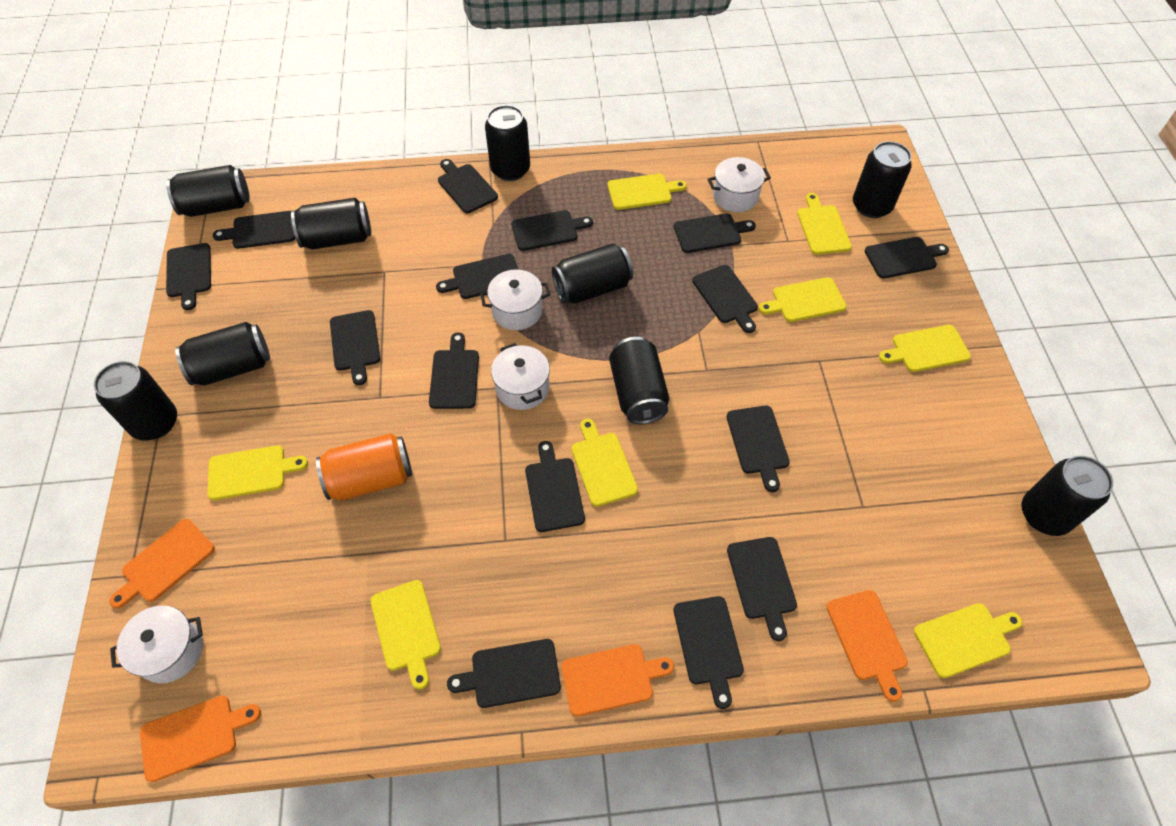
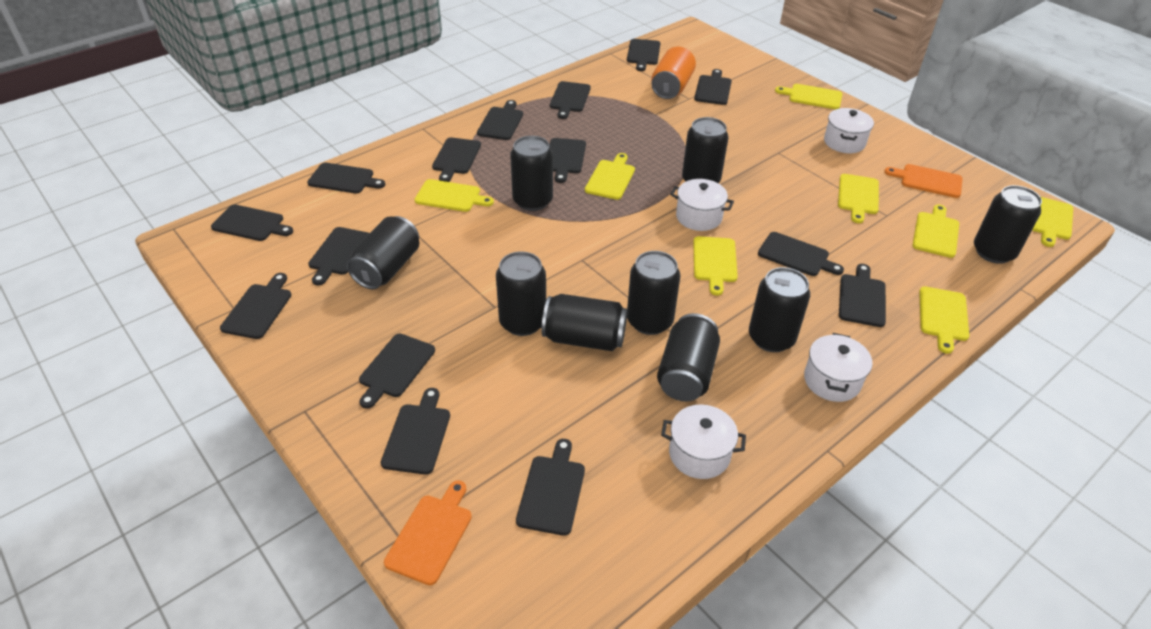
orange cutting board: [109,519,215,609] [140,696,261,782] [561,644,674,716] [826,590,908,702] = 4 -> [384,480,472,585] [884,164,963,198] = 2

